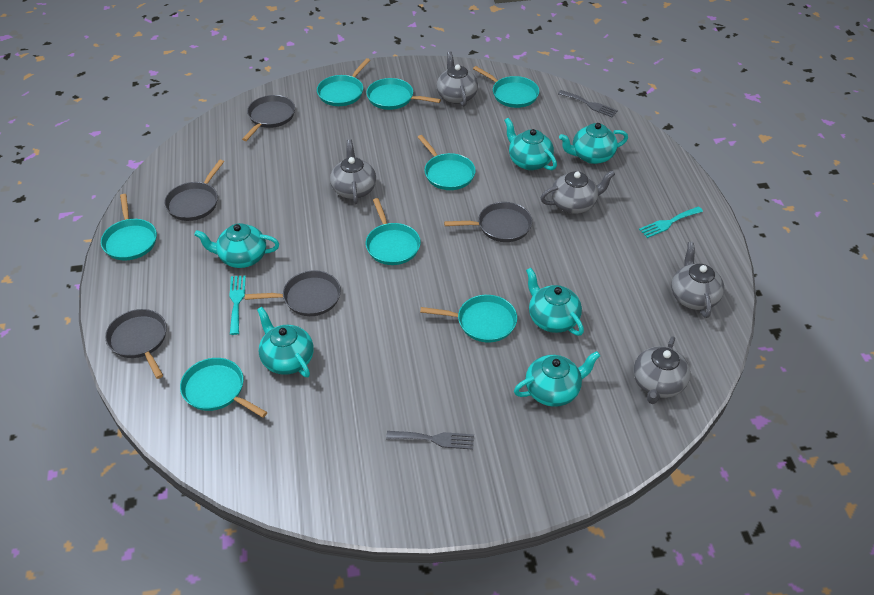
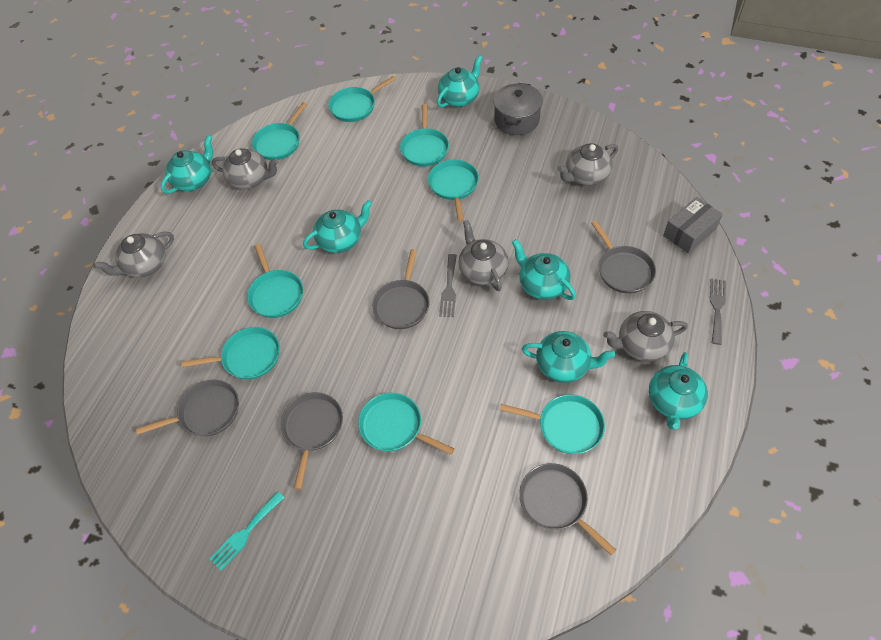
grey box: none = 0 -> [663,197,723,254] = 1
grey pot: none = 0 -> [493,83,543,135] = 1
turquoise fork: [229,275,246,335] [639,206,703,238] = 2 -> [209,491,285,571] = 1

